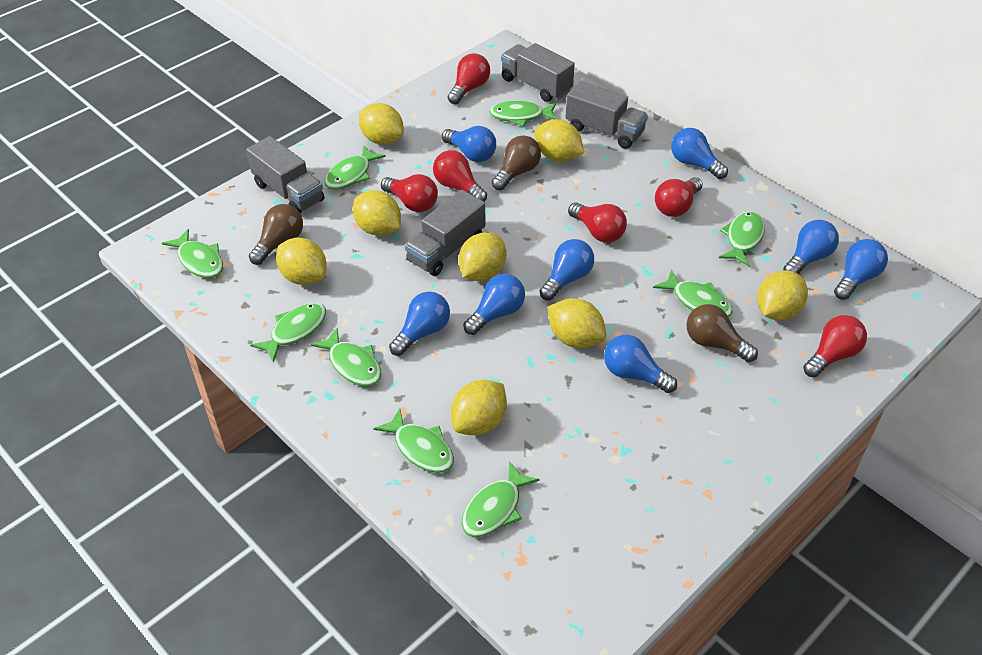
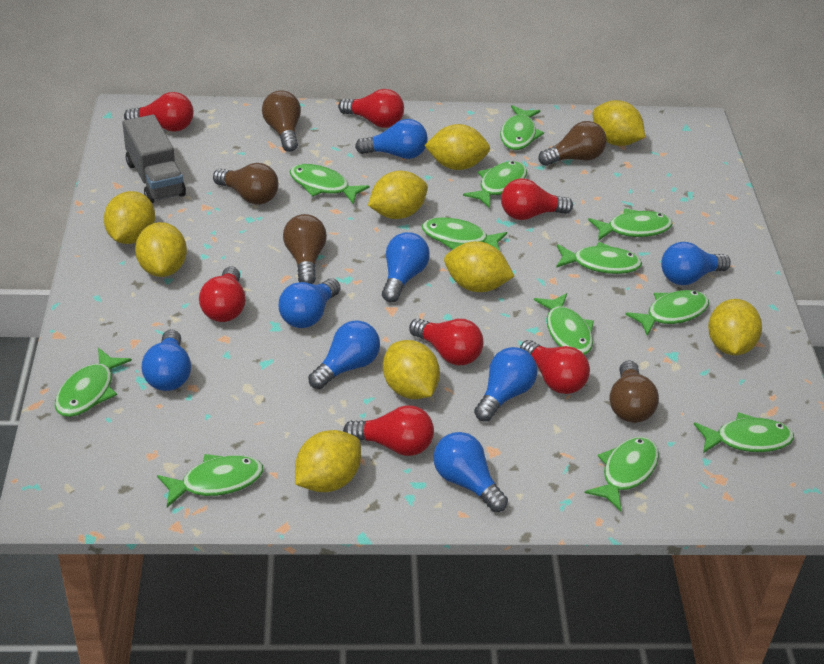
brown light bulb: [249,204,303,265] [492,135,541,190] [686,304,758,362] = 3 -> [213,163,279,205] [262,90,301,152] [283,214,327,284] [538,121,607,166] [609,360,659,423] = 5
green fish: [162,229,223,278] [250,303,326,363] [310,327,382,386] [324,146,386,190] [373,408,454,473] [461,461,540,537] [489,101,557,126] [653,269,733,317] [719,211,765,267] = 9 -> [55,348,132,417] [157,454,263,507] [290,164,370,205] [422,217,507,251] [463,161,527,209] [500,105,544,150] [534,293,594,355] [556,242,642,274] [585,437,659,512] [588,208,673,241] [625,290,709,336] [694,412,794,453] = 12
grey truck: [246,136,324,214] [405,190,485,276] [501,43,575,102] [566,81,648,149] = 4 -> [122,115,186,203] = 1
red light bulb: [381,174,438,212] [433,150,487,202] [448,53,490,104] [568,202,627,243] [655,177,703,217] [803,315,867,377] = 6 -> [124,92,193,132] [199,266,246,322] [338,89,404,128] [343,405,434,456] [409,318,484,365] [501,178,573,220] [520,340,590,394] = 7
yellow lemon: [276,238,327,285] [353,190,401,236] [359,103,404,145] [451,380,507,435] [458,233,506,281] [535,119,584,162] [547,298,606,348] [757,271,808,320] = 8 -> [104,191,155,244] [135,222,187,277] [295,430,361,492] [368,171,428,219] [383,340,440,399] [424,124,490,170] [444,241,514,292] [593,100,645,146] [708,299,762,355] = 9

